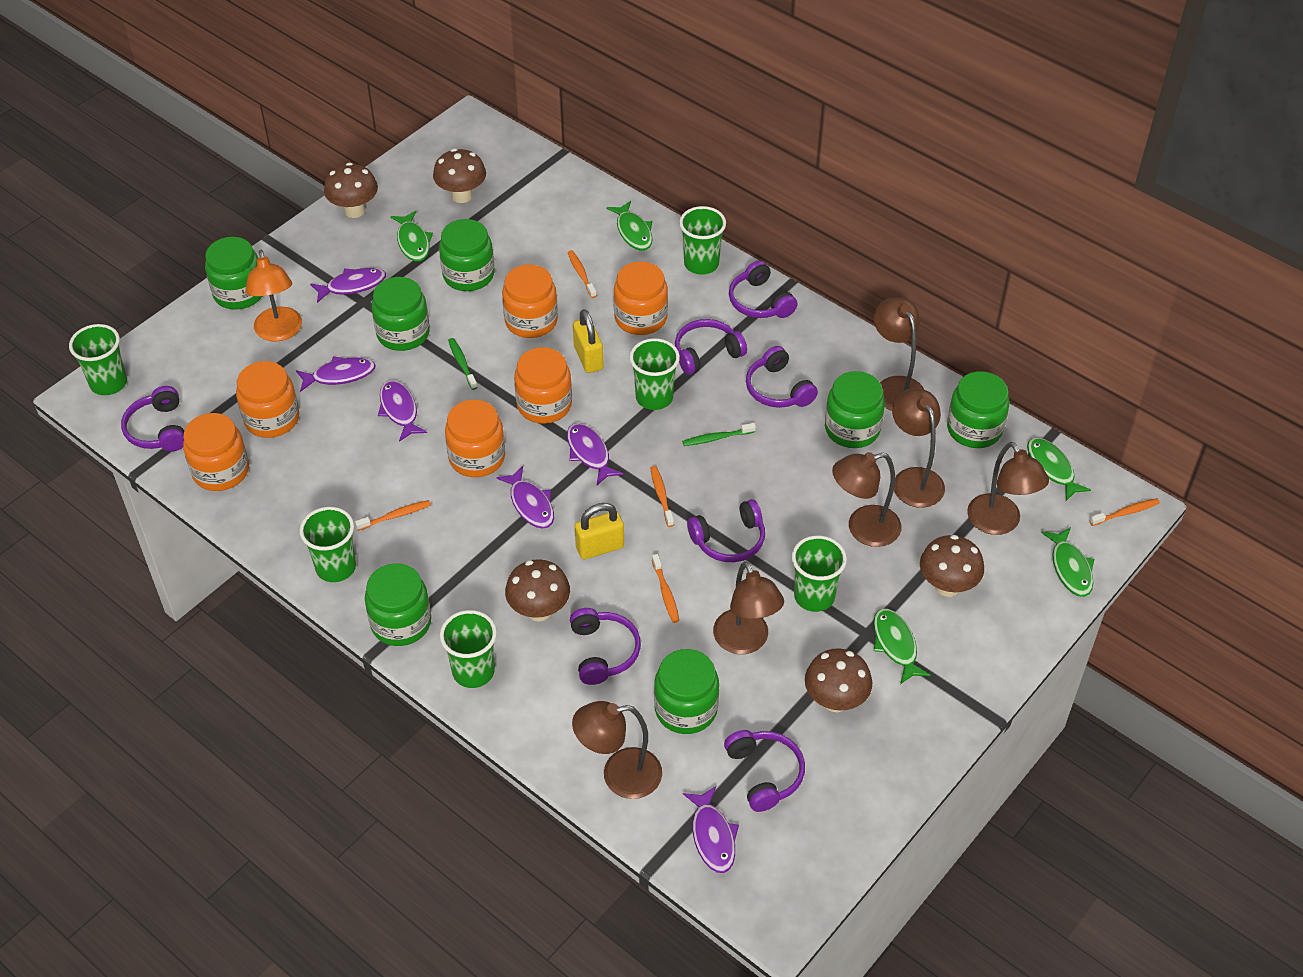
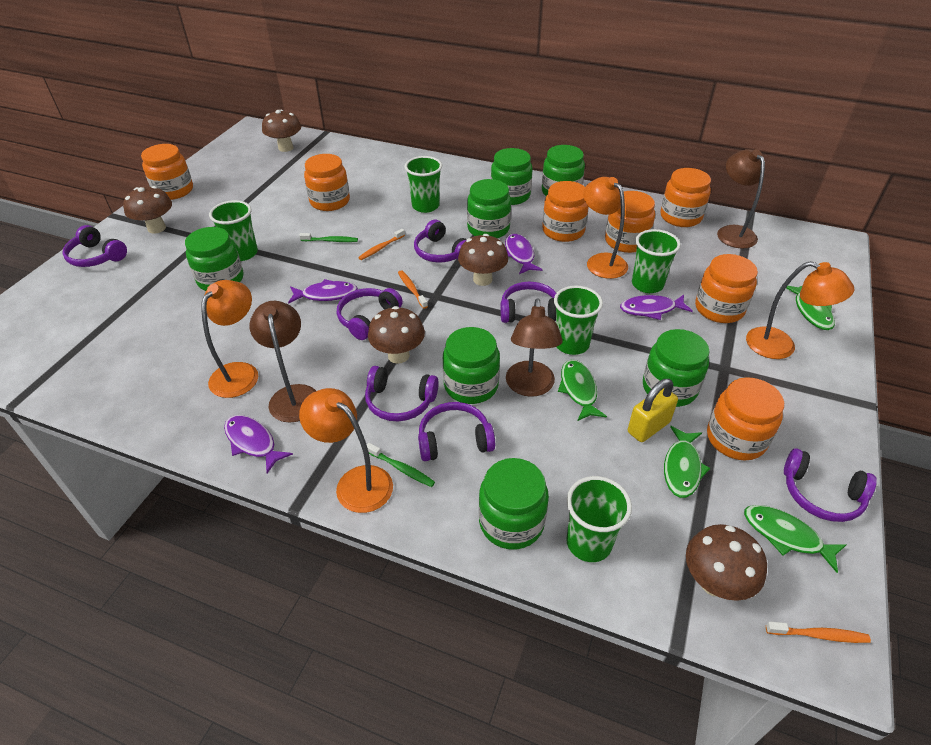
brown lamp: [572,701,662,799] [713,561,784,654] [832,452,901,547] [874,298,924,411] [892,388,945,508] [967,442,1049,535] = 6 -> [249,301,316,423] [506,298,563,397] [717,149,765,249] = 3
green cup: [69,324,127,395] [299,507,356,582] [440,610,497,688] [629,338,680,410] [679,206,726,275] [792,535,847,612] = 6 -> [209,200,258,261] [405,156,442,213] [554,286,603,355] [566,476,632,562] [632,229,681,293] = 5
green fish: [390,211,433,262] [607,201,653,251] [873,609,931,684] [1027,438,1091,501] [1041,527,1094,597] = 5 -> [558,360,607,421] [664,426,710,498] [744,505,846,573] [786,286,835,330] = 4
orange jar: [183,413,249,491] [236,361,299,438] [445,400,505,477] [502,264,558,338] [514,347,572,424] [614,261,668,335] = 6 -> [141,144,193,200] [304,154,350,211] [542,181,589,242] [605,191,655,253] [660,168,711,227] [695,254,758,323] [707,377,784,461] = 7
orange lamp: [245,250,302,342] = 1 -> [201,280,258,398] [299,388,393,513] [583,177,628,279] [746,261,854,359] = 4
orange toothbrush: [355,500,431,531] [568,250,597,298] [650,466,674,527] [652,554,679,623] [1089,498,1160,526] = 5 -> [358,229,405,260] [398,270,428,309] [766,621,871,643] = 3
purple fish: [296,356,376,392] [310,268,386,303] [378,380,427,442] [496,466,554,529] [567,423,623,485] [683,786,739,873] = 6 -> [224,415,293,473] [288,279,358,304] [505,233,542,274] [620,295,693,320] = 4
yellow padlock: [573,309,604,373] [575,503,624,559] = 2 -> [628,379,678,442] = 1

